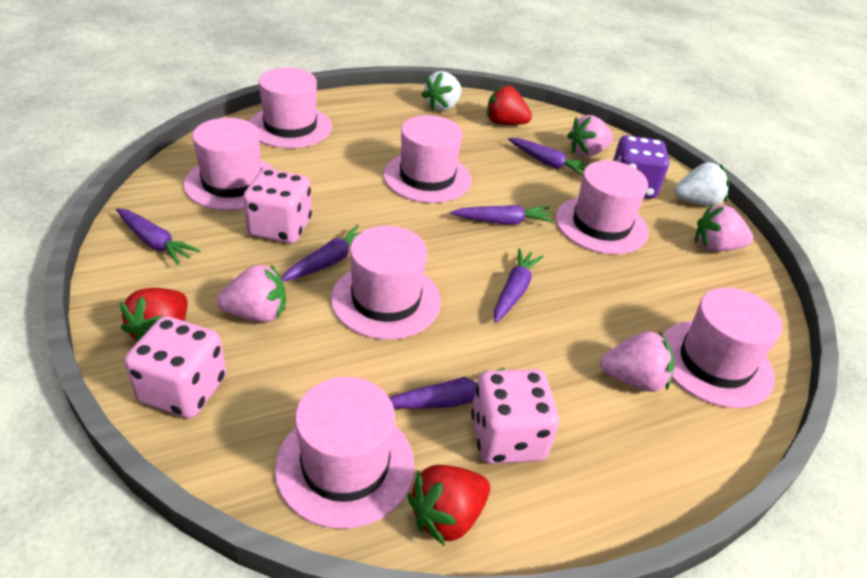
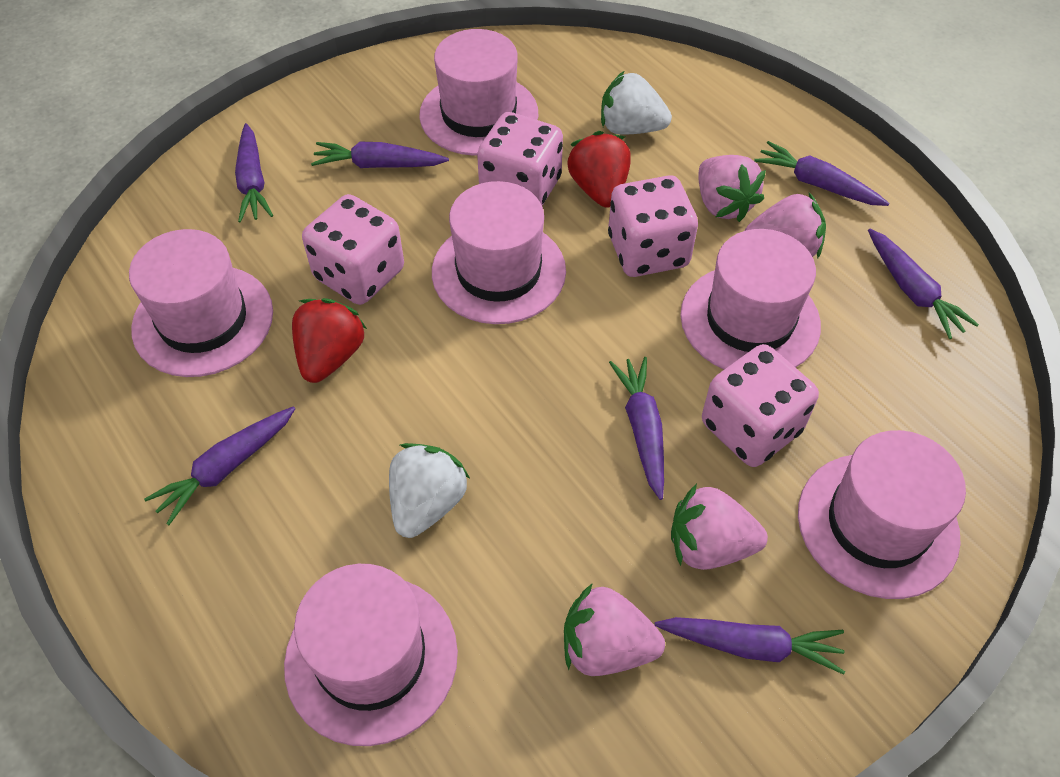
pink dice: [124,316,226,418] [243,169,312,244] [471,369,559,464] = 3 -> [302,194,404,305] [477,112,563,206] [608,175,698,277] [702,344,819,467] = 4
pink hat: [184,118,275,210] [249,68,332,148] [275,377,415,529] [331,226,441,340] [383,115,472,203] [556,161,648,254] [663,288,782,408] = 7 -> [129,229,273,377] [284,564,458,746] [419,29,538,156] [432,181,566,324] [680,229,821,369] [798,430,966,599] = 6
purple carrot: [116,208,200,265] [281,225,363,282] [390,368,505,409] [450,205,554,224] [494,248,544,323] [508,138,588,176] = 6 -> [144,406,296,525] [235,123,273,223] [311,142,449,168] [609,357,664,500] [655,617,845,675] [754,141,890,206] [868,229,979,339] = 7
purple dice: [613,135,669,199] = 1 -> none = 0
red strawberry: [120,288,188,342] [408,465,490,546] [487,85,532,125] = 3 -> [292,298,367,383] [567,131,631,208] = 2

